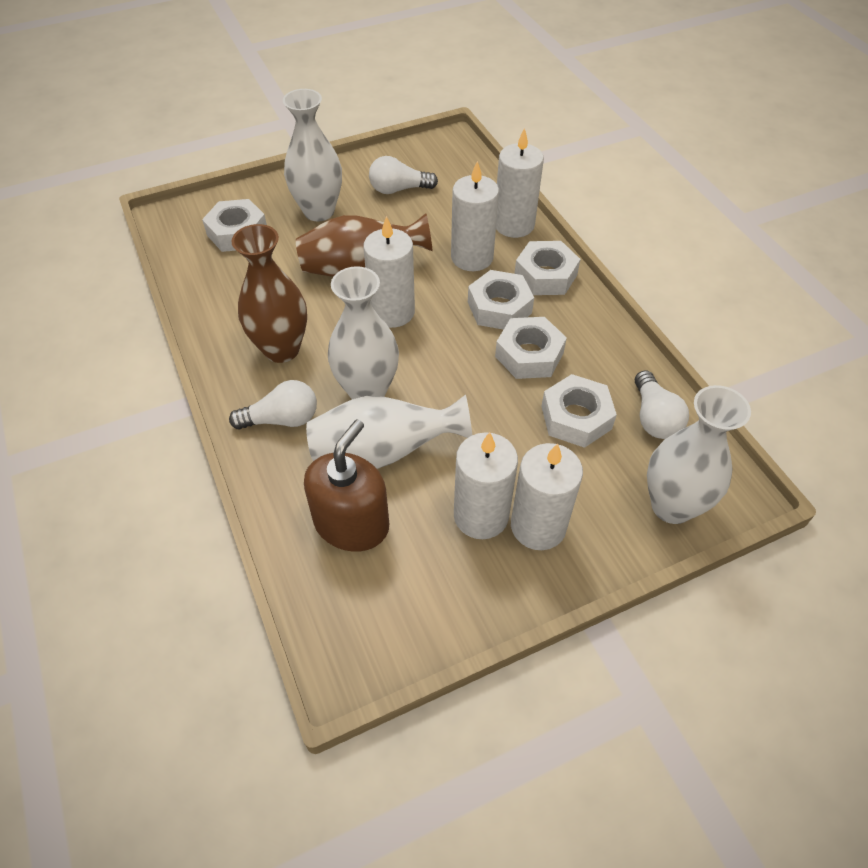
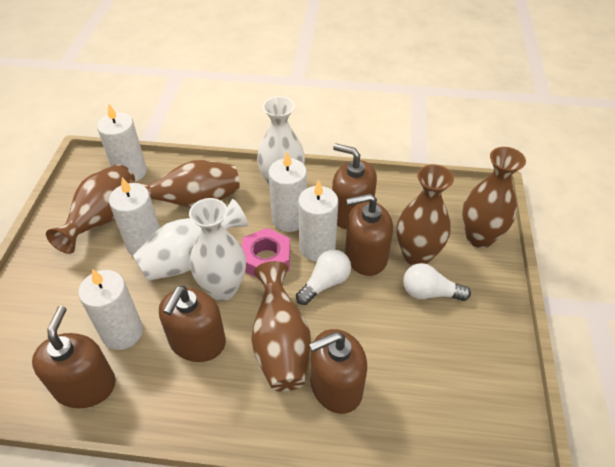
brown soap dispenser: [304,419,389,552] = 1 -> [32,306,116,408] [159,286,226,362] [309,329,367,414] [332,143,377,229] [345,194,393,276] = 5
brown vase: [232,224,307,363] [296,213,433,277] = 2 -> [46,164,135,254] [129,160,240,208] [251,261,311,392] [397,165,454,265] [462,147,526,248] = 5
pink nut: none = 0 -> [242,228,290,278] = 1
white light bulb: [229,380,317,429] [369,156,438,194] [635,370,689,439] = 3 -> [296,249,351,305] [403,263,471,301] = 2
white nut: [202,199,267,252] [468,270,534,330] [495,317,567,379] [515,241,581,295] [541,374,617,448] = 5 -> none = 0
white vase: [283,89,342,221] [306,395,472,469] [328,266,399,399] [647,385,751,524] = 4 -> [133,199,248,281] [189,198,246,301] [257,96,305,187] = 3

